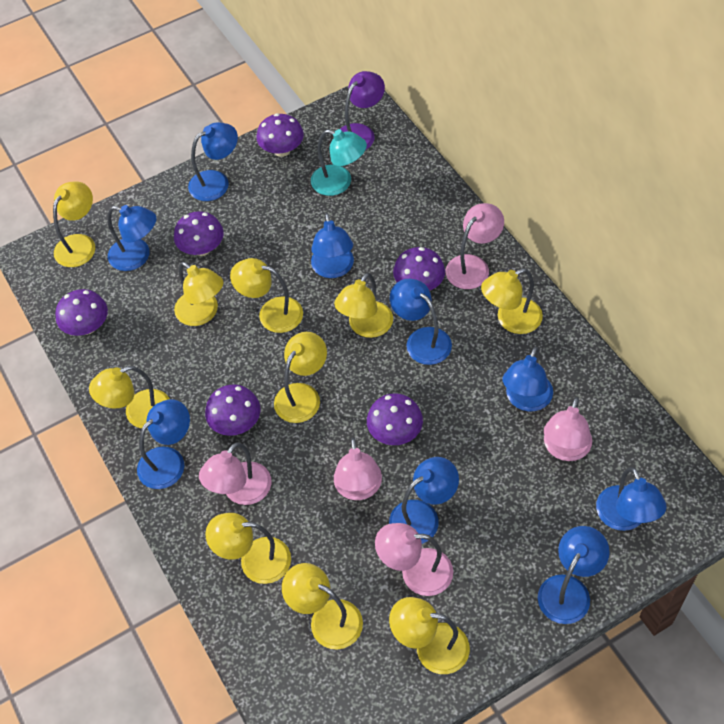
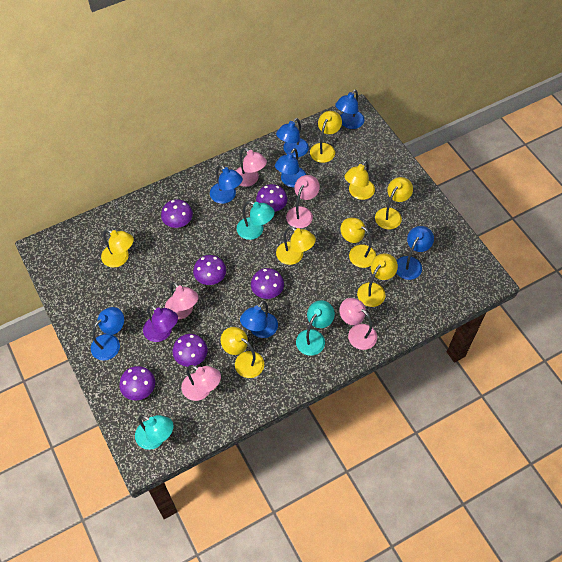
blue lamp: [107,205,156,271] [137,399,190,489] [188,122,238,201] [311,213,354,278] [389,457,459,544] [390,279,452,365] [502,347,553,411] [538,526,610,624] [596,467,667,531] = 9 -> [91,307,124,361] [210,165,243,204] [240,301,278,338] [275,148,306,187] [276,118,309,157] [335,89,364,129] [396,226,434,280] = 7
turquoise lamp: [311,129,367,196] = 1 -> [135,415,174,450] [237,201,275,240] [296,300,335,356] = 3
yellow lamp: [53,181,95,267] [89,366,170,429] [174,262,224,326] [206,513,291,584] [230,258,303,333] [274,332,327,423] [282,563,363,650] [334,273,393,338] [389,597,470,674] [481,268,543,334] = 10 -> [101,229,134,268] [221,327,264,378] [276,227,316,265] [310,111,342,163] [341,218,376,268] [344,161,375,200] [357,253,398,307] [375,177,413,229] = 8

